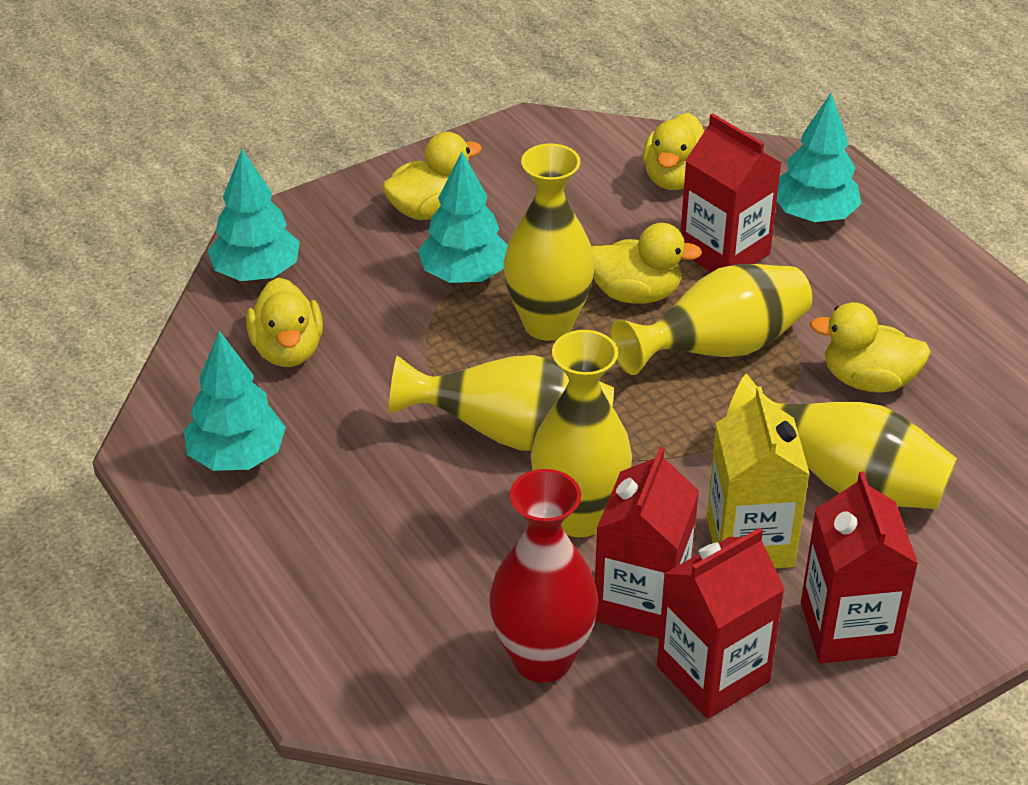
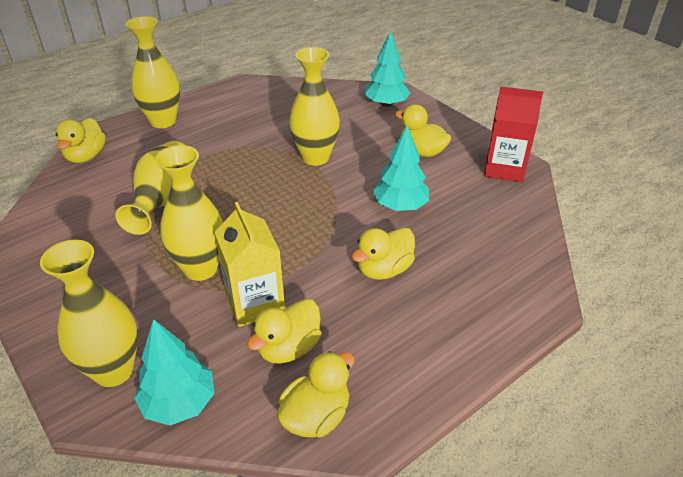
red carton: [595,447,699,638] [657,528,785,719] [681,113,781,272] [801,472,918,663] = 4 -> [484,86,543,182] = 1
red vase: [489,469,598,683] = 1 -> none = 0
turquoise tree: [184,331,286,471] [208,149,300,281] [418,151,508,283] [777,93,862,222] = 4 -> [134,319,215,425] [364,31,411,107] [373,126,429,211] = 3

